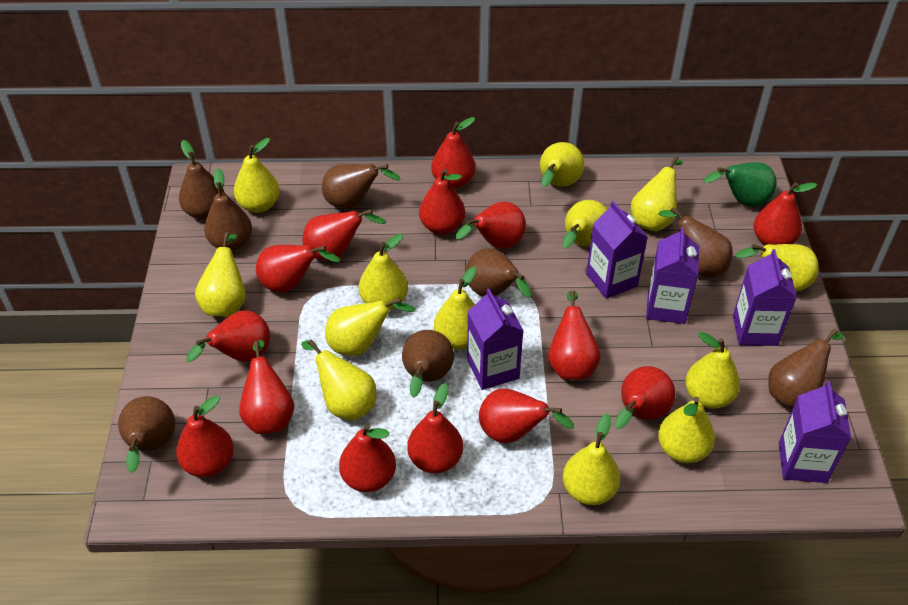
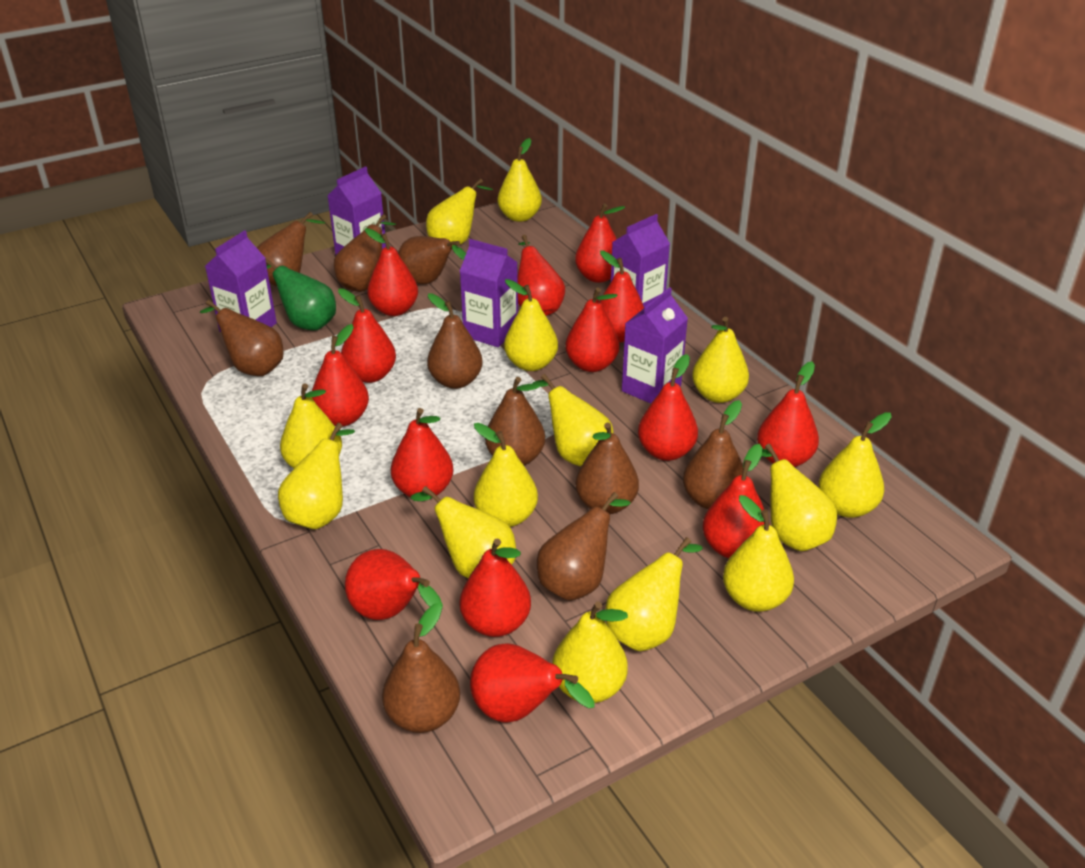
brown pear: [118,396,175,473] [179,140,225,220] [204,168,252,251] [322,164,401,209] [402,330,454,397] [466,248,531,298] [659,207,733,278] [768,328,844,409] = 8 -> [200,300,284,376] [257,212,325,286] [334,214,396,292] [382,603,460,733] [398,236,466,284] [427,293,483,389] [485,377,545,465] [537,492,631,601] [575,422,639,514] [683,400,743,509] = 10
yellow pear: [195,232,246,317] [234,138,280,213] [301,339,376,420] [325,298,416,356] [359,234,408,310] [434,266,477,350] [540,142,584,187] [563,200,607,248] [563,413,621,505] [631,156,683,232] [658,397,715,463] [685,332,740,409] [735,244,819,292] = 13 -> [278,423,355,529] [280,383,342,468] [411,486,516,578] [426,178,493,245] [474,423,538,527] [498,138,542,222] [504,279,558,371] [532,374,614,466] [552,601,628,703] [605,537,703,651] [692,317,749,403] [723,495,794,612] [762,444,837,551] [818,412,892,518] = 14

